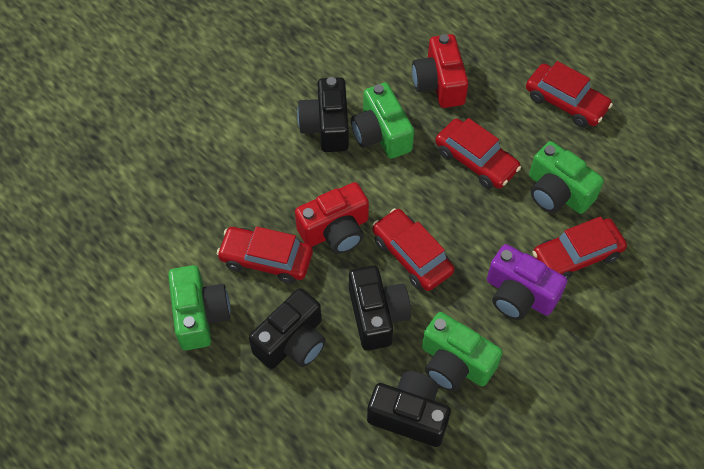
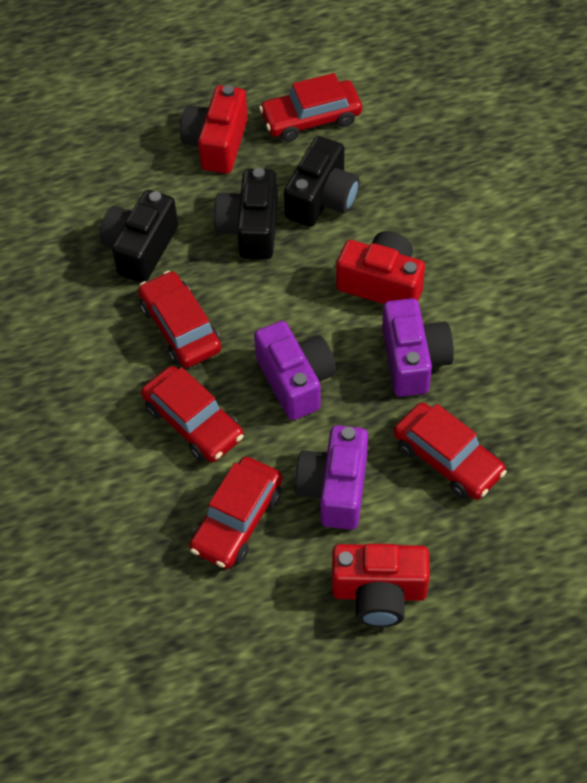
black camera: [249,288,326,369] [297,77,349,152] [349,265,411,351] [367,371,451,447] = 4 -> [100,190,178,283] [214,168,278,259] [284,136,359,227] = 3
green camera: [168,265,231,350] [351,83,414,159] [422,312,503,391] [529,141,604,214] = 4 -> none = 0
purple camera: [487,244,567,320] = 1 -> [254,321,336,420] [295,425,368,530] [382,298,454,397] = 3
red camera: [295,182,369,254] [412,34,469,108] = 2 -> [180,85,248,173] [332,544,430,627] [336,231,425,304] = 3

